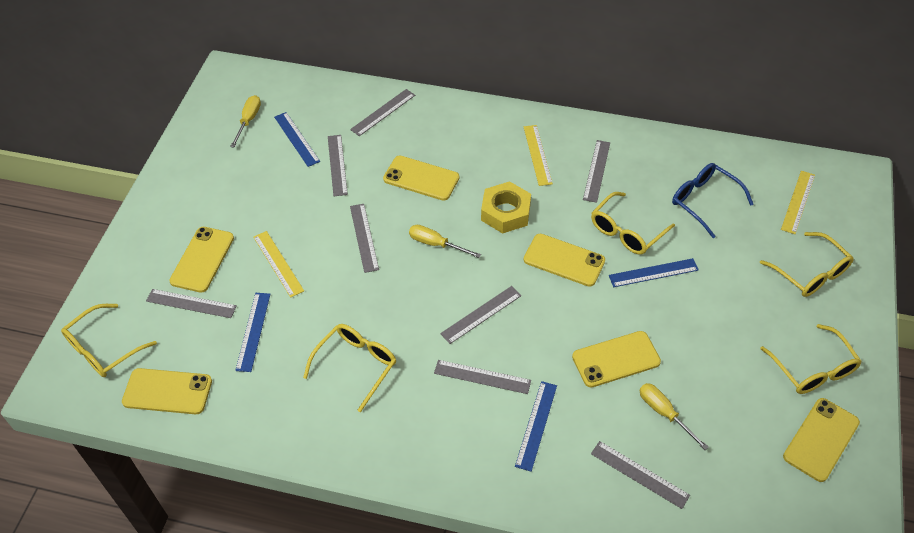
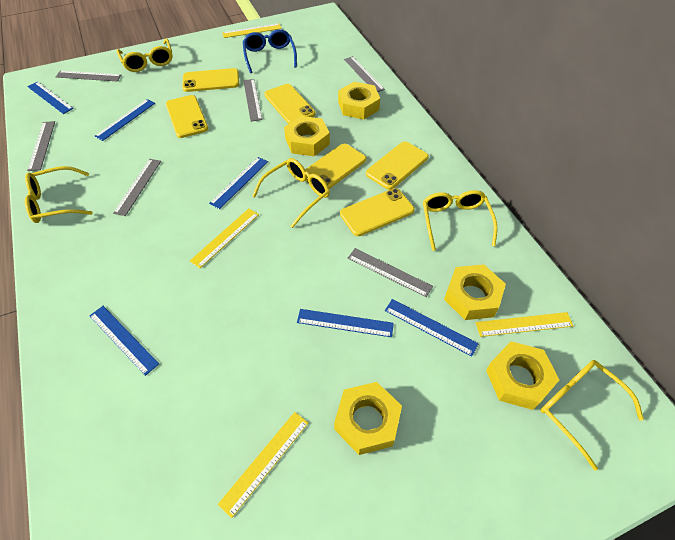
blue ruler: [235,293,271,372] [274,112,320,167] [515,381,557,472] [609,258,699,287] = 4 -> [27,82,74,114] [89,306,159,376] [95,99,155,141] [209,157,268,209] [297,309,394,337] [385,299,479,357] = 6
grey ruler: [146,289,237,318] [328,135,348,196] [350,89,415,136] [350,204,379,273] [434,360,531,394] [440,286,521,344] [583,140,610,203] [591,441,690,509] = 8 -> [27,121,55,171] [56,71,121,82] [113,159,161,216] [243,79,262,121] [344,56,385,92] [348,248,433,297] = 6
yellow nut: [481,181,531,233] = 1 -> [284,116,330,156] [334,382,402,455] [338,82,380,120] [444,264,506,320] [486,341,559,410] = 5
yellow ruler: [253,231,304,298] [524,125,553,186] [781,171,815,234] = 3 -> [190,209,259,268] [218,412,308,518] [222,23,282,38] [476,312,573,337] = 4
yellow screwdriver: [230,95,261,148] [409,225,481,258] [640,383,709,450] = 3 -> none = 0

